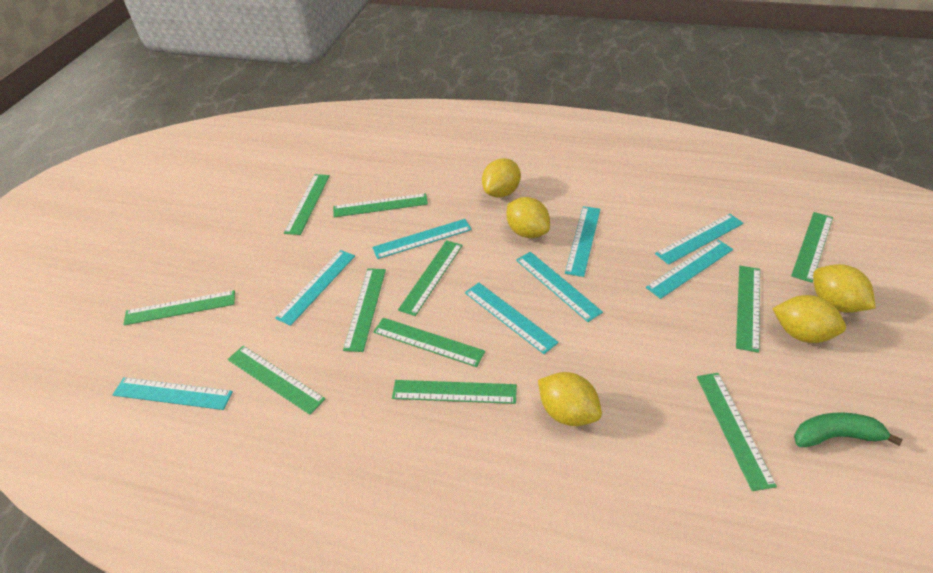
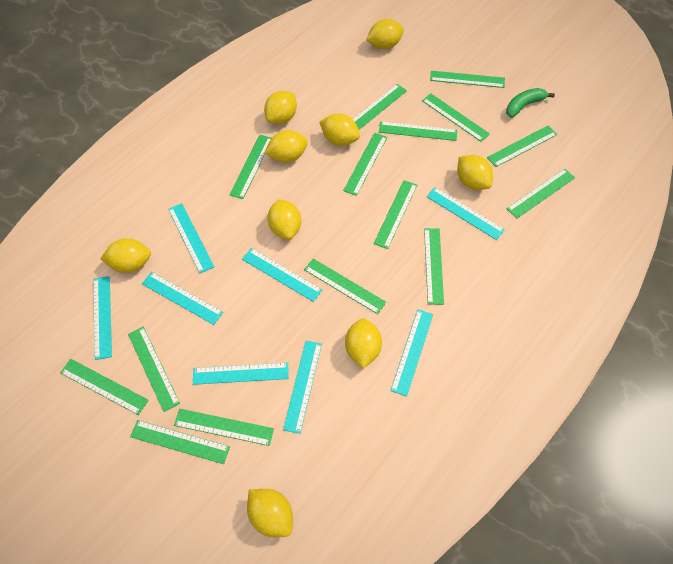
green ruler: [123,290,235,325] [227,346,325,415] [284,174,330,235] [333,193,428,217] [343,268,386,352] [373,318,485,367] [392,380,517,404] [398,240,463,316] [697,373,777,491] [736,266,760,353] [791,212,833,283] = 11 -> [60,359,149,415] [128,327,180,412] [130,420,230,464] [174,409,274,446] [229,135,272,199] [304,258,386,314] [343,133,387,196] [353,84,407,130] [374,180,417,249] [379,121,457,141] [422,93,490,142] [424,228,444,305] [430,71,505,88] [487,125,557,167] [506,168,575,219] = 15
yellow lemon: [482,158,521,198] [507,197,550,238] [538,372,602,426] [772,295,846,343] [813,264,876,313] = 5 -> [100,238,151,273] [247,489,293,537] [264,91,297,124] [264,130,308,163] [267,199,301,239] [319,113,360,146] [345,318,382,369] [366,19,404,49] [457,155,493,190] = 9

